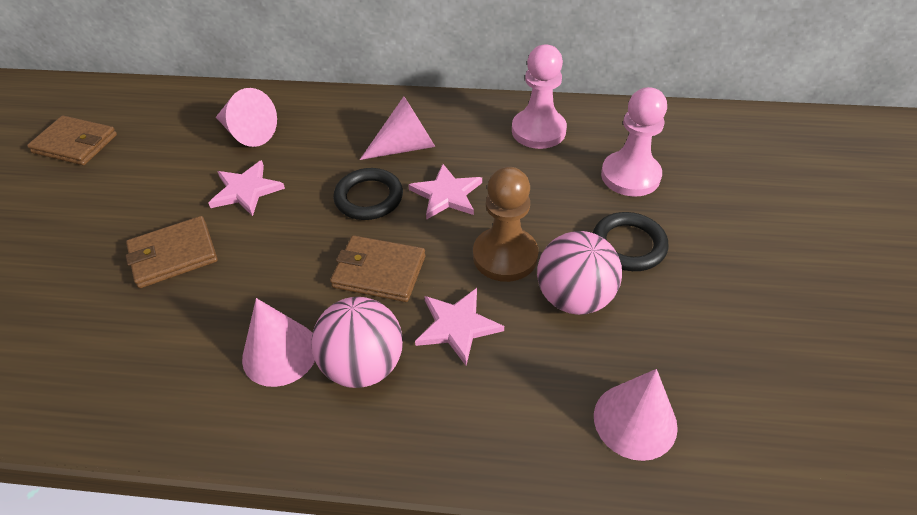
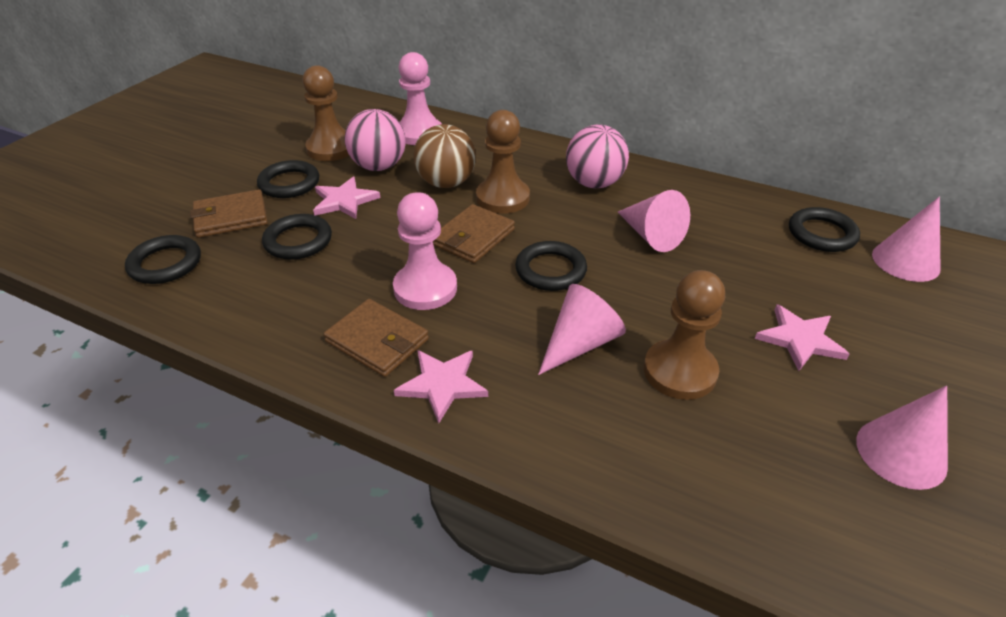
black ring: [333,168,403,220] [593,212,669,271] = 2 -> [125,235,201,284] [257,160,319,198] [262,214,332,260] [515,241,587,291] [789,207,860,252] = 5
brown ball: none = 0 -> [413,124,476,188] = 1
brown pawn: [473,167,538,282] = 1 -> [302,65,349,161] [476,110,530,214] [644,270,725,400] = 3

